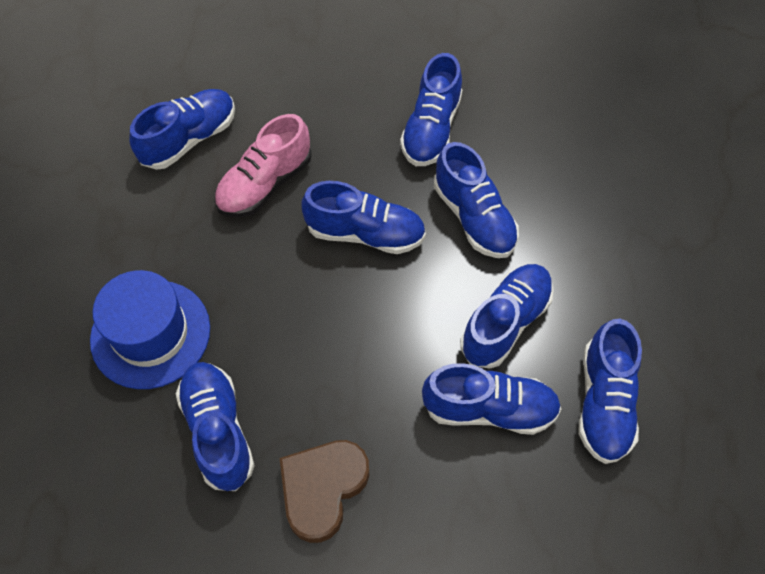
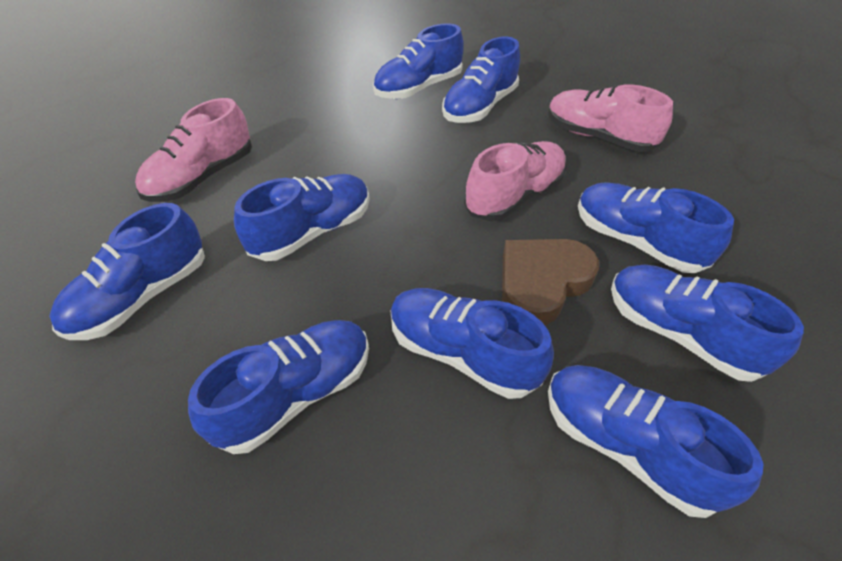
blue hat: [90,270,210,389] = 1 -> none = 0
blue shoe: [130,89,235,170] [176,362,255,491] [302,181,426,254] [400,53,462,166] [422,363,561,435] [434,142,519,258] [460,264,554,369] [578,319,642,464] = 8 -> [49,203,205,340] [188,320,369,454] [234,174,370,261] [373,23,464,99] [391,288,554,399] [442,37,520,123] [548,365,764,518] [578,182,734,273] [611,264,804,382] = 9
pink shoe: [214,114,312,217] = 1 -> [135,98,252,202] [464,141,567,221] [548,84,673,152] = 3

